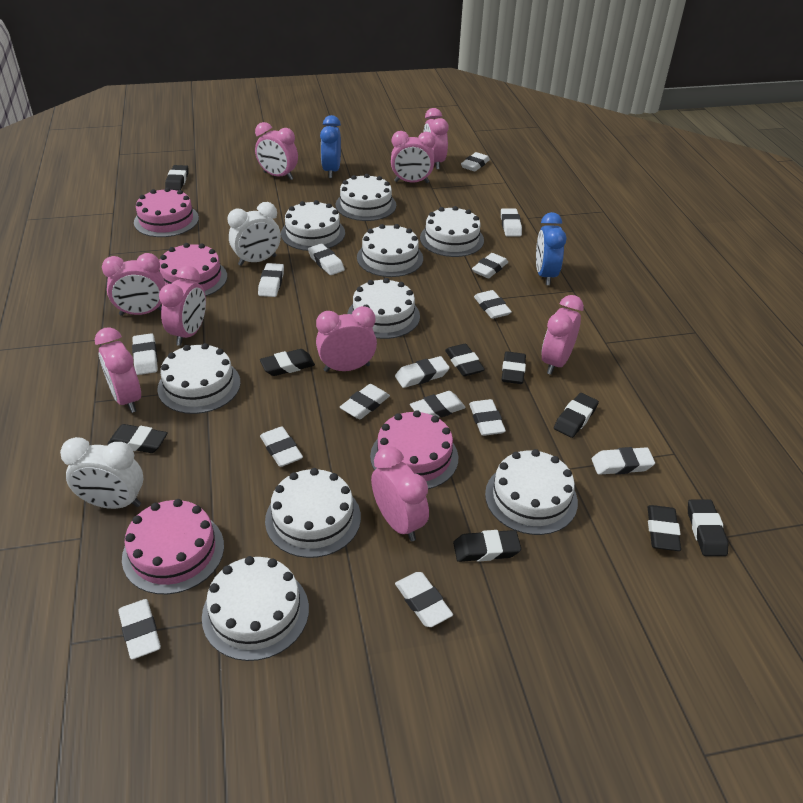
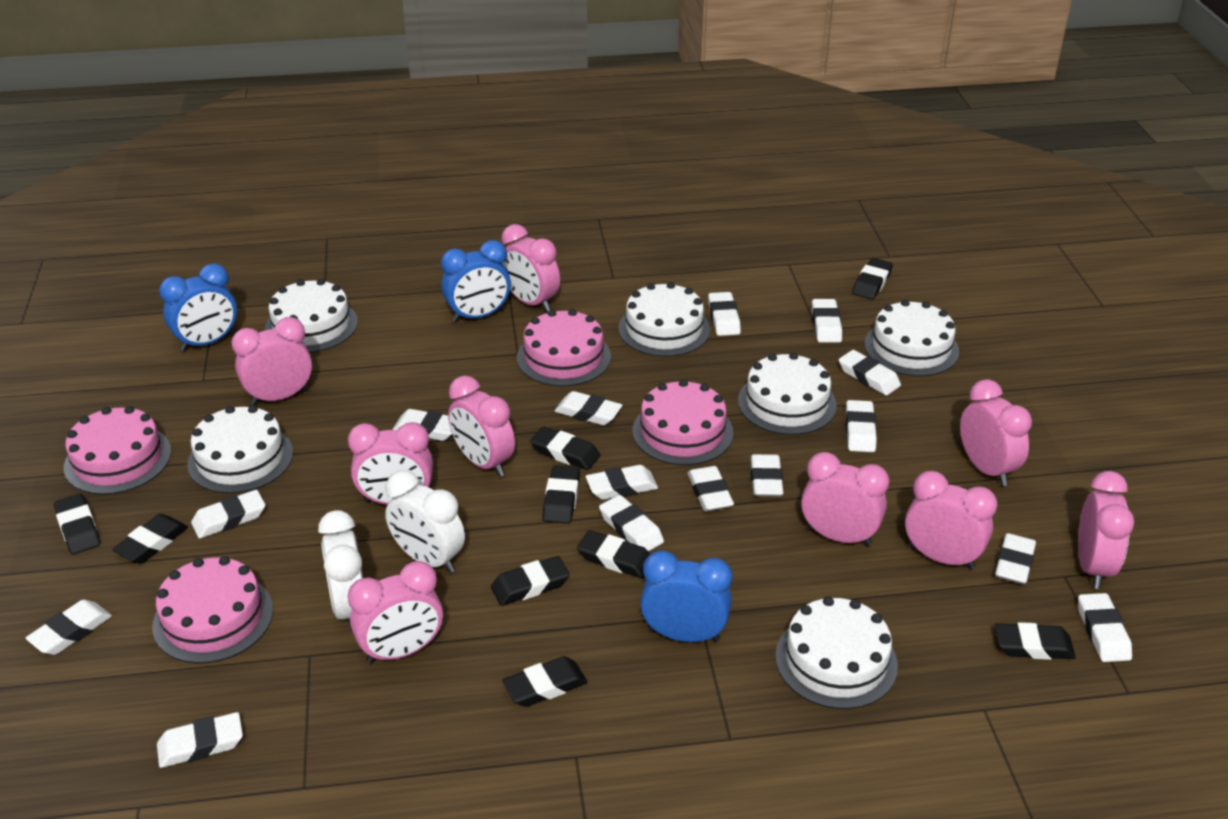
blue clock: [320,115,341,178] [536,212,567,285] = 2 -> [159,263,237,352] [441,240,511,322] [640,550,732,642] = 3
white cake: [157,343,241,414] [202,556,309,661] [265,468,361,558] [281,200,345,251] [336,174,396,221] [347,278,420,339] [357,224,423,277] [420,206,484,257] [485,449,578,535] = 9 -> [187,405,293,494] [265,279,358,353] [618,282,710,357] [738,352,837,435] [775,596,898,709] [864,300,959,376] = 6

